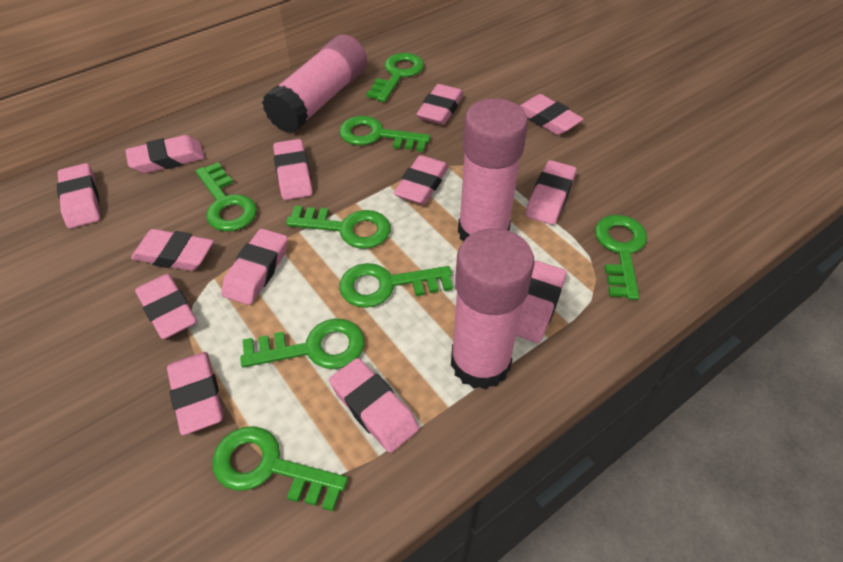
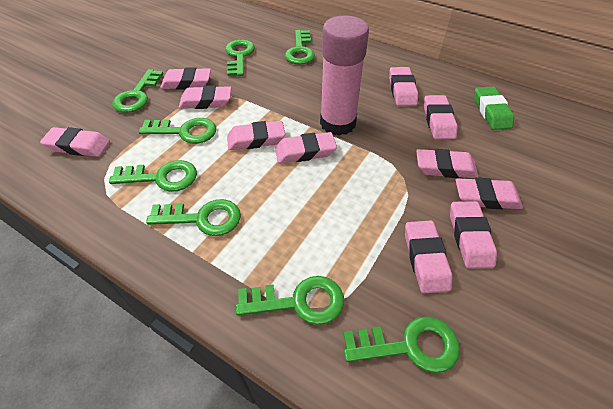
green eraser: none = 0 -> [474,87,514,130] = 1
pink eraser: [57,163,100,228] [125,135,205,173] [131,229,214,271] [135,274,197,339] [167,352,223,435] [221,228,288,305] [273,139,313,200] [329,358,419,453] [394,155,449,205] [417,84,464,125] [516,261,566,343] [520,94,583,135] [525,160,576,225] = 13 -> [40,127,110,157] [160,67,211,90] [179,85,231,109] [227,121,285,150] [275,132,337,163] [389,67,418,106] [405,221,452,293] [416,149,478,178] [424,95,458,139] [450,201,497,268] [456,178,523,209] = 11
pink glue stick: [262,34,367,133] [451,228,535,390] [458,98,528,241] = 3 -> [320,16,369,136] = 1

